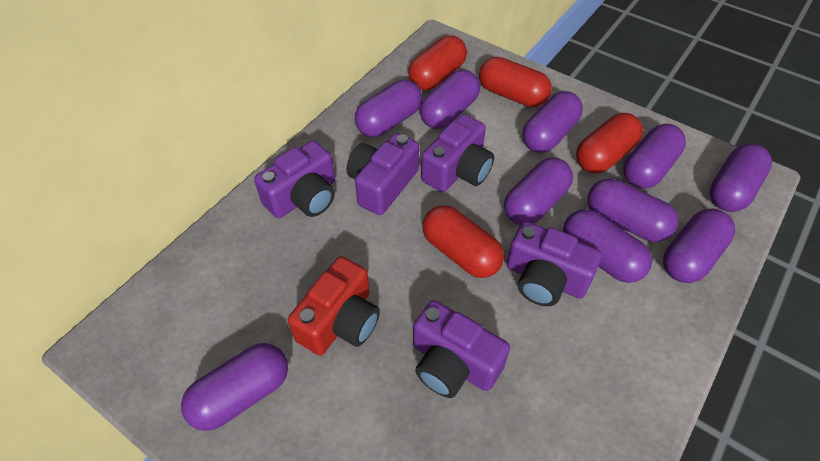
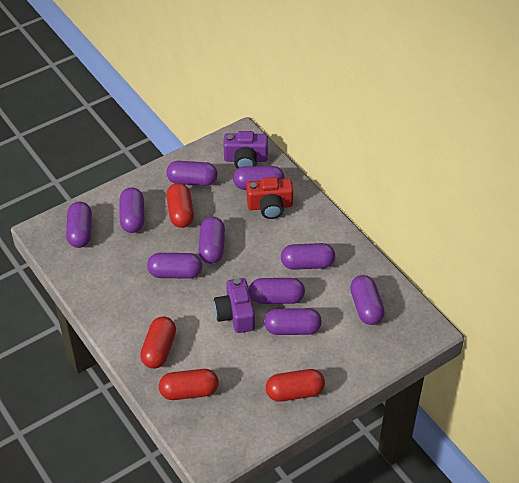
purple camera: [254,141,335,218] [347,133,419,215] [413,300,510,398] [421,114,494,192] [507,222,602,306] = 5 -> [214,278,255,333] [224,131,268,169] = 2

